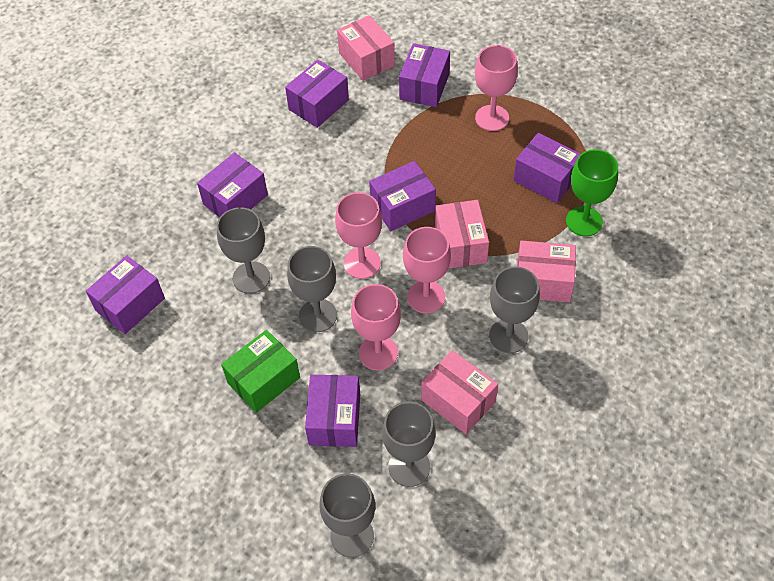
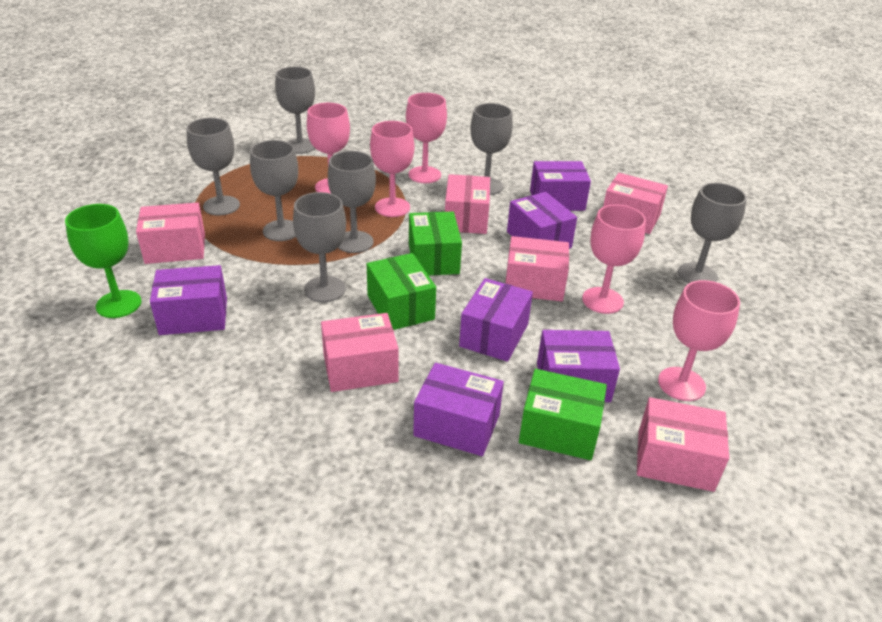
green box: [221,330,300,413] = 1 -> [367,253,436,330] [409,212,462,275] [519,369,607,460] = 3
grey goblet: [217,207,270,294] [287,246,337,332] [320,473,375,558] [382,402,436,487] [489,266,540,353] = 5 -> [187,118,240,216] [250,140,298,241] [275,67,315,154] [293,192,346,302] [328,151,376,253] [471,103,513,195] [678,183,747,284] = 7
pink box: [337,15,395,81] [421,350,498,434] [435,200,489,269] [517,240,576,302] = 4 -> [136,203,205,264] [321,313,399,392] [445,174,490,234] [506,236,569,301] [603,173,668,234] [637,397,729,492] = 6
pink goblet: [335,192,382,279] [351,284,401,370] [403,227,451,313] [475,45,518,131] = 4 -> [307,103,350,194] [370,121,414,217] [406,93,447,183] [582,205,646,314] [658,280,740,401] = 5
purple box: [86,255,165,334] [197,152,268,217] [285,60,349,128] [305,374,360,447] [369,161,436,231] [399,43,450,107] [513,133,581,203] = 7 -> [150,265,227,335] [413,363,504,456] [459,278,533,362] [507,192,577,249] [530,161,591,211] [537,330,620,402] = 6

